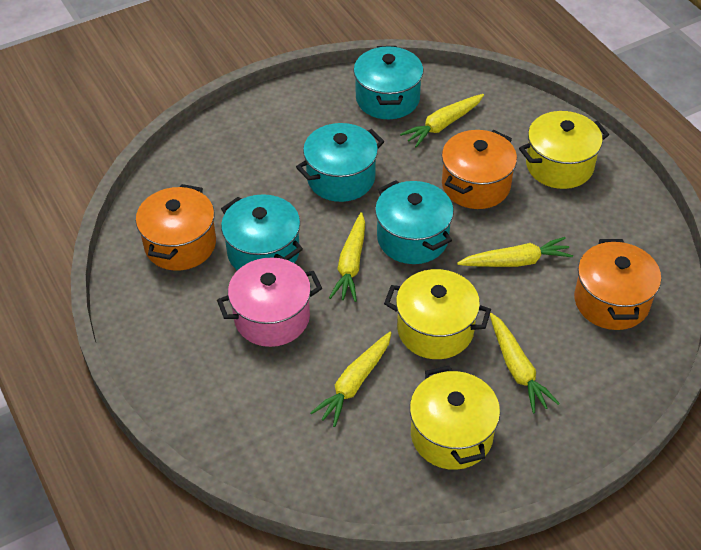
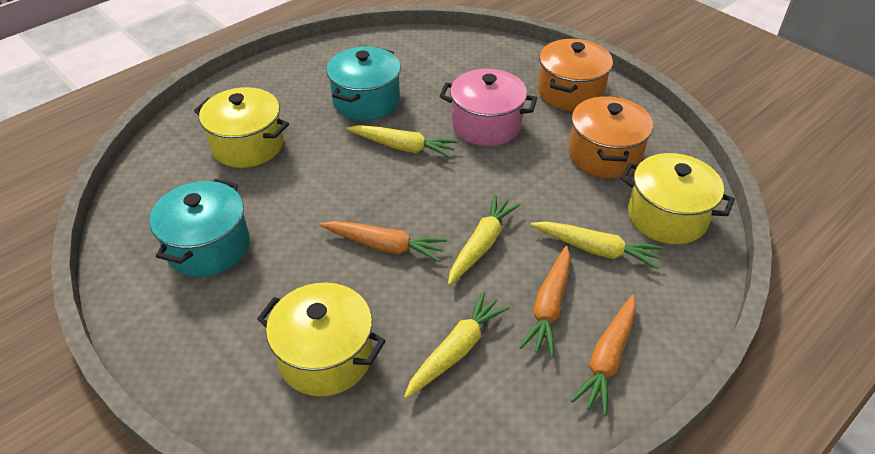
orange carrot: none = 0 -> [320,221,447,262] [520,246,571,357] [571,295,636,416] = 3
orange pot: [136,184,216,271] [442,130,517,209] [574,239,661,330] = 3 -> [538,39,613,111] [569,96,653,178] = 2
turquoise pot: [221,194,303,270] [296,123,384,202] [354,46,423,119] [375,180,454,264] = 4 -> [149,179,250,277] [327,47,401,121] = 2
yellow carrot: [310,332,391,427] [329,212,365,302] [400,94,484,148] [457,237,573,267] [490,313,560,414] = 5 -> [347,125,458,158] [404,291,510,398] [448,194,521,285] [531,221,663,270] = 4

